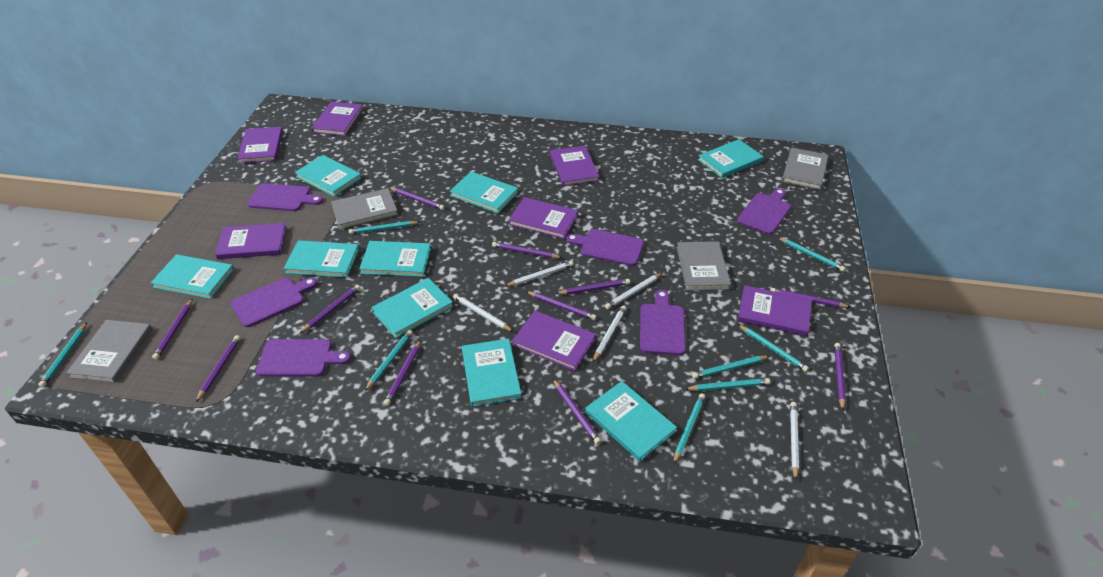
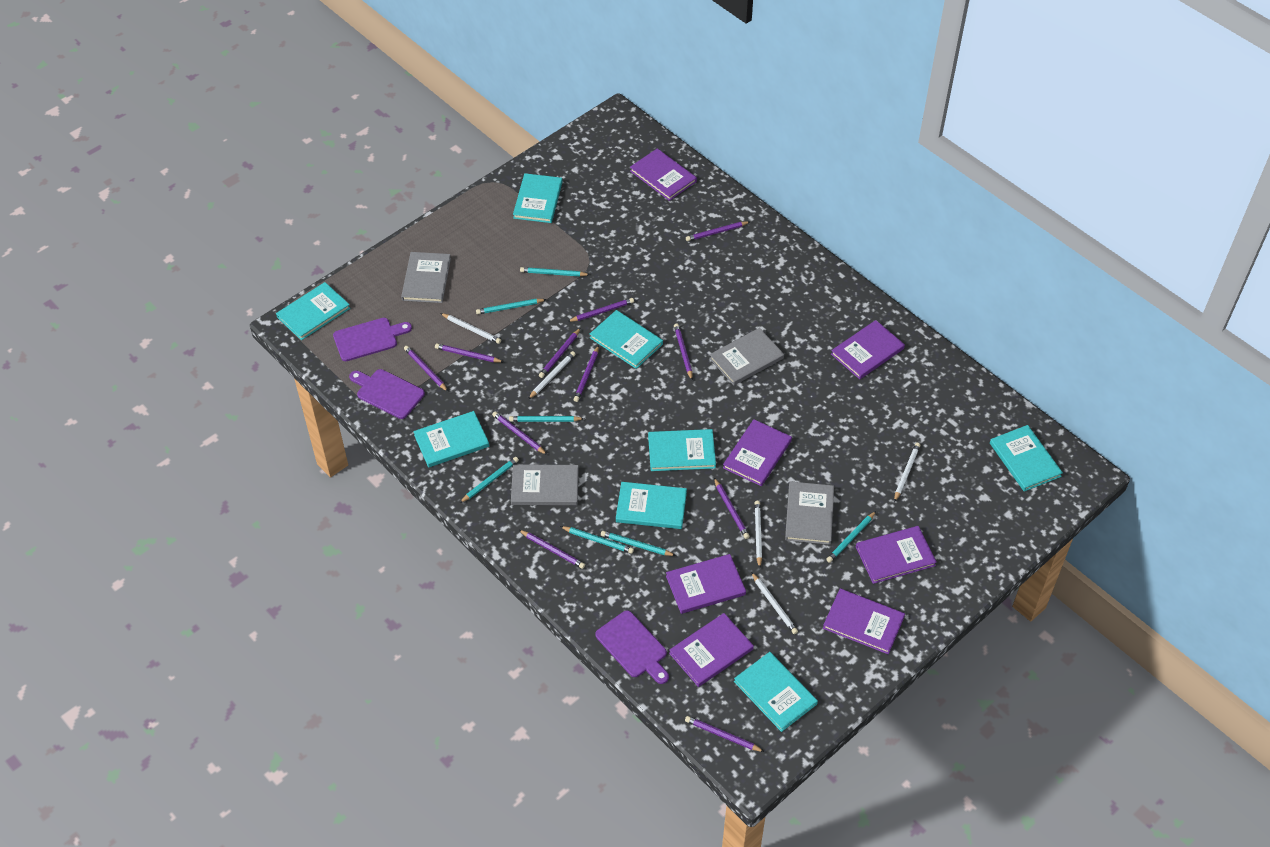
purple cutting board: [231,277,317,327] [247,183,323,211] [256,339,351,377] [566,229,644,266] [640,290,686,355] [737,188,791,235] = 6 -> [333,318,412,361] [349,369,425,419] [595,610,669,684] = 3
turquoise book: [151,254,234,299] [284,240,359,278] [295,155,362,197] [359,241,431,277] [371,278,453,338] [450,172,518,213] [462,339,521,407] [585,381,677,461] [698,139,764,178] = 9 -> [276,282,350,340] [414,411,489,467] [513,173,562,223] [590,310,663,369] [616,482,687,529] [648,429,716,471] [734,652,818,732] [990,425,1063,492] = 8
turquoise pencil: [38,322,87,387] [349,221,420,234] [365,330,413,391] [674,393,705,464] [686,378,770,391] [692,356,769,379] [738,324,809,372] [777,237,845,272] = 8 -> [460,457,519,503] [476,299,547,314] [509,416,584,422] [520,267,590,277] [560,526,634,554] [601,531,676,556] [826,511,876,563] = 7

